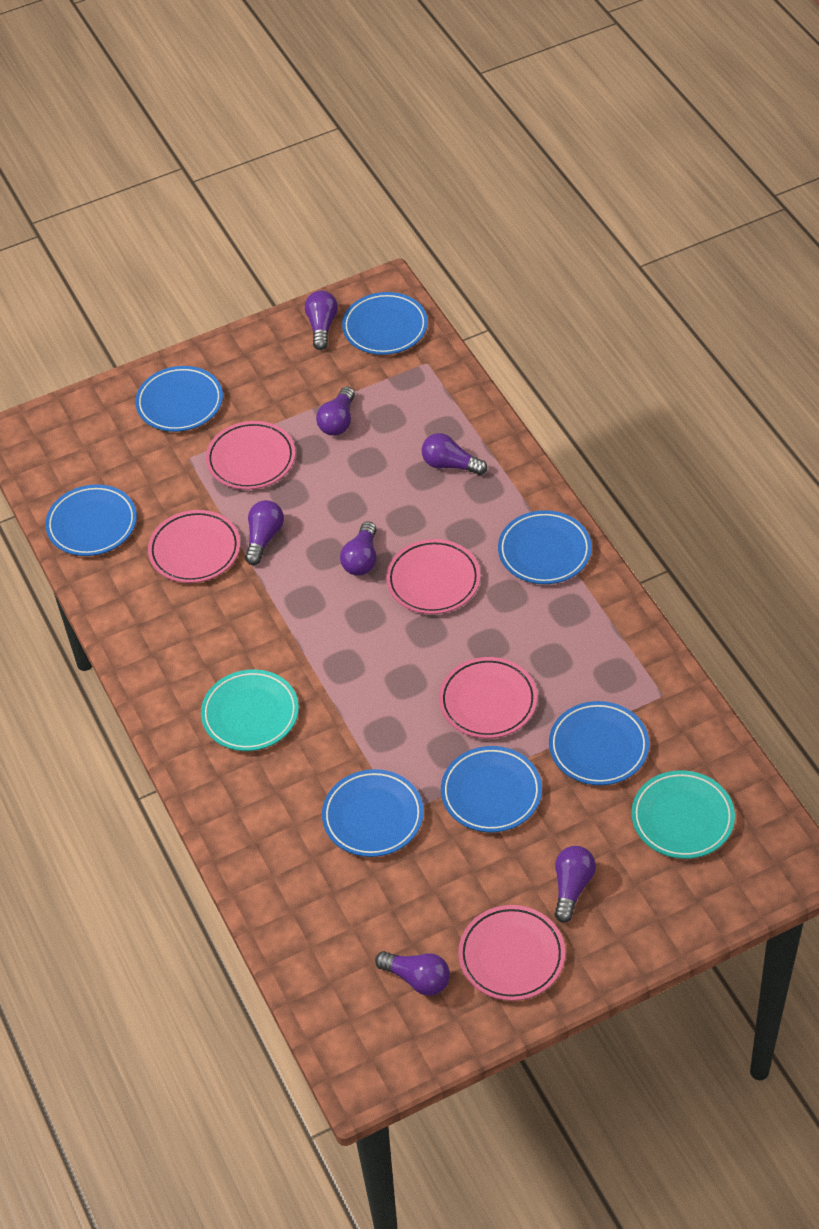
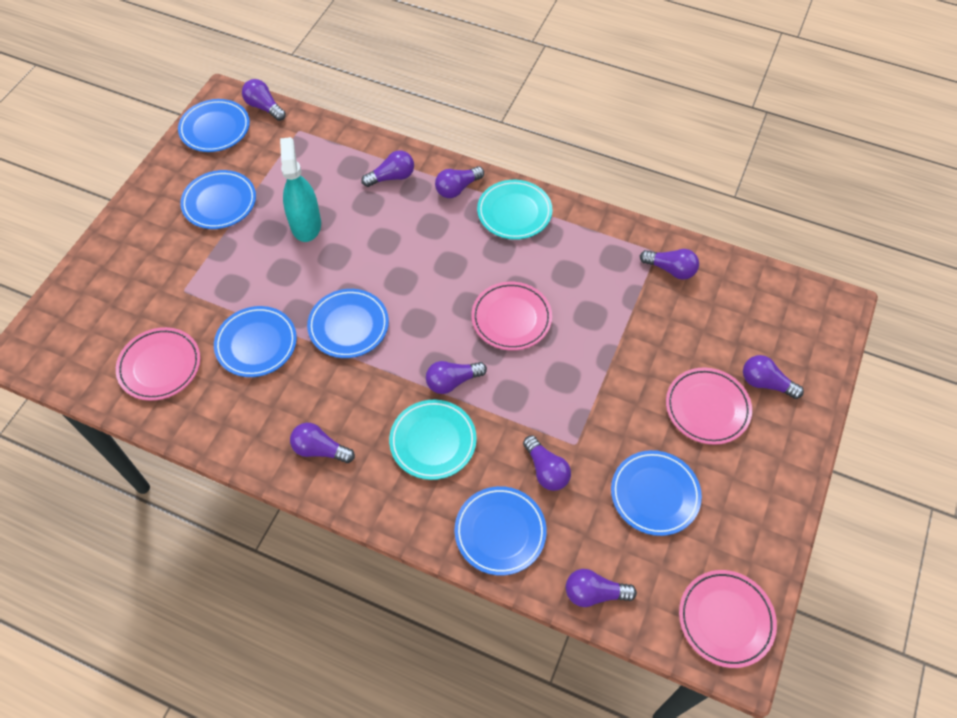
blue plate: [45,484,137,556] [135,366,223,432] [322,769,424,857] [342,292,428,355] [441,746,542,833] [498,510,592,584] [549,701,649,785] = 7 -> [178,99,250,152] [180,170,256,229] [214,306,297,377] [307,289,389,358] [455,486,547,576] [611,450,702,536] = 6
pink plate: [148,510,240,583] [206,421,295,490] [386,539,480,614] [439,657,537,739] [458,905,565,1001] = 5 -> [116,327,201,401] [471,282,552,351] [666,367,752,445] [679,570,777,668] = 4
purple light bulb: [245,500,284,565] [305,291,338,350] [316,387,355,436] [340,521,377,576] [375,951,450,996] [422,433,487,475] [554,846,596,923] = 7 -> [242,79,286,121] [290,423,355,463] [361,150,414,187] [426,361,487,394] [435,166,484,198] [523,435,571,491] [566,569,637,607] [640,249,699,280] [743,355,804,399] = 9
turquoise spray bottle: none = 0 -> [280,137,321,242] = 1

